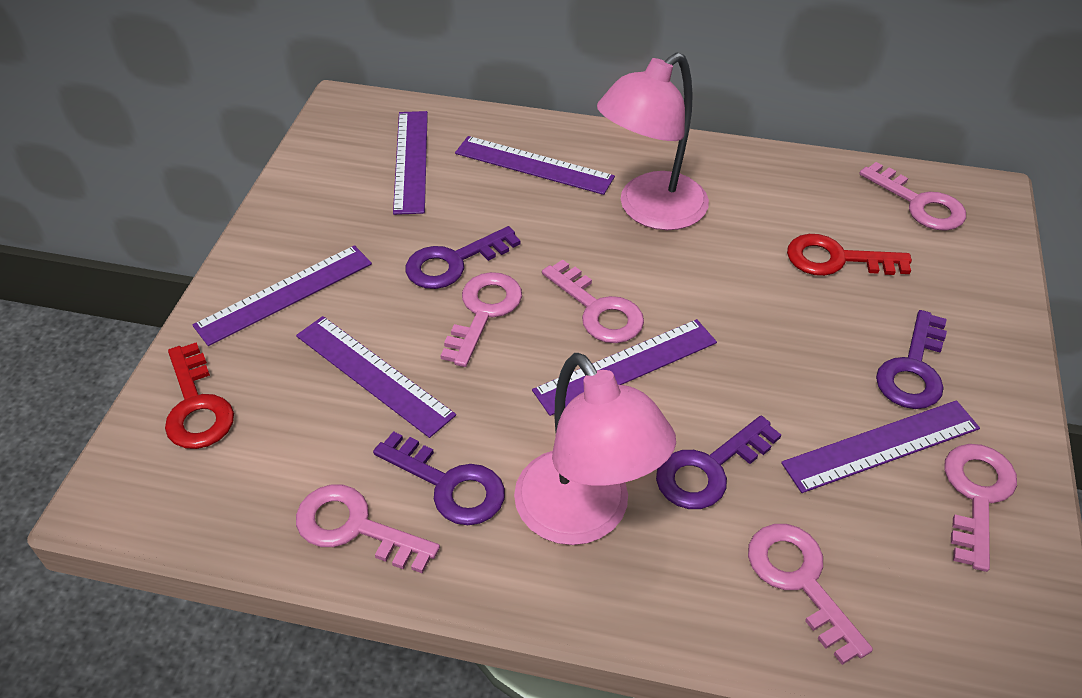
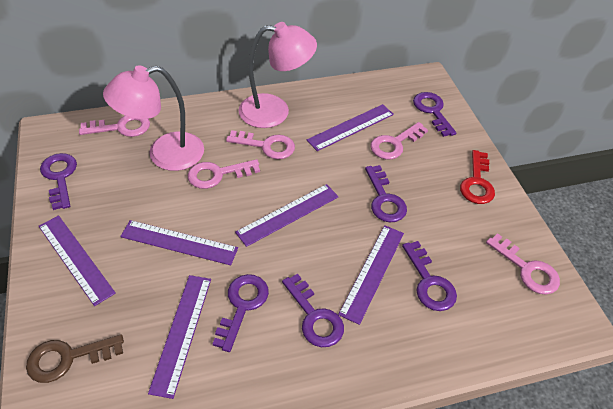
brown key: none = 0 -> [26,334,124,383] = 1
pink key: [296,484,440,574] [440,272,522,367] [542,260,644,343] [748,524,873,665] [859,162,966,231] [944,444,1017,572] = 6 -> [79,116,150,137] [188,159,260,189] [226,130,295,159] [370,122,428,159] [486,233,560,295] = 5
purple key: [373,431,505,525] [406,226,521,289] [656,416,781,509] [876,310,947,409] = 4 -> [40,153,77,210] [213,274,269,352] [282,274,344,347] [365,165,407,222] [402,241,457,311] [413,92,456,137] = 6
red key: [165,342,234,449] [787,234,912,276] = 2 -> [460,150,495,204] = 1

